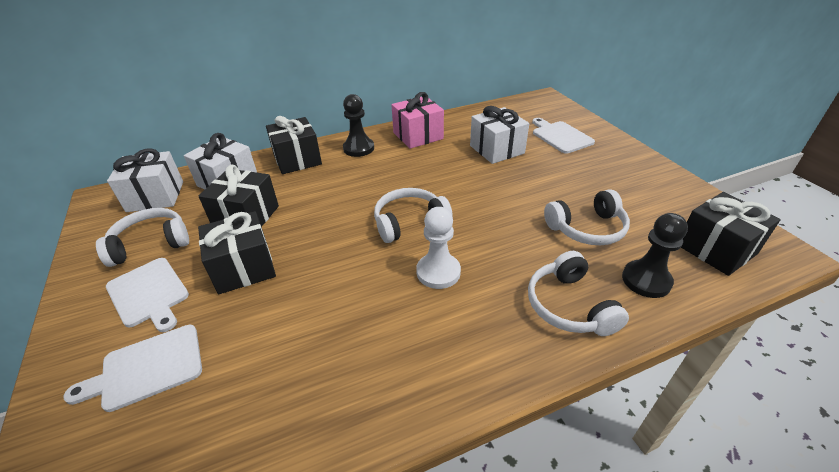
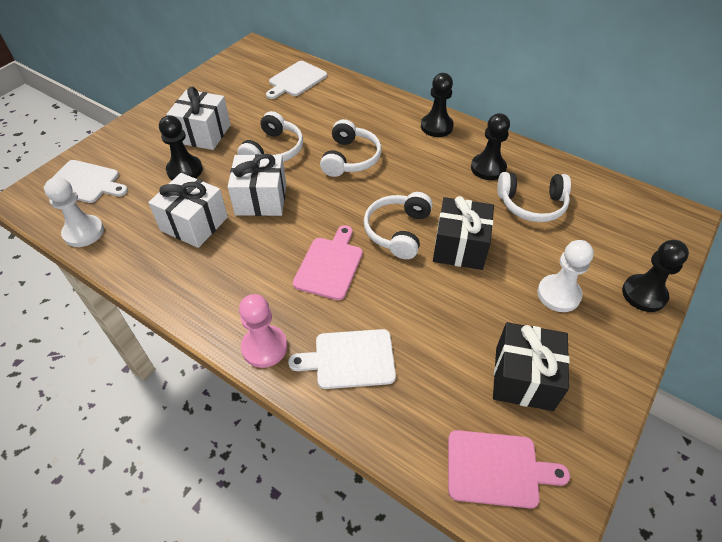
black gift: [198,165,279,227] [198,211,276,294] [266,116,322,174] [681,192,781,276] = 4 -> [433,196,494,270] [493,322,570,411] = 2
black pawn: [343,94,374,157] [622,213,688,298] = 2 -> [159,115,203,180] [421,73,454,137] [471,113,510,180] [622,240,689,312] = 4
pink cutting board: none = 0 -> [293,225,363,300] [448,430,570,509] = 2
pink gift: [391,92,444,149] = 1 -> none = 0
pink pawn: none = 0 -> [239,294,287,368] = 1
white pawn: [416,207,461,289] = 1 -> [44,177,104,247] [537,240,594,312] = 2

